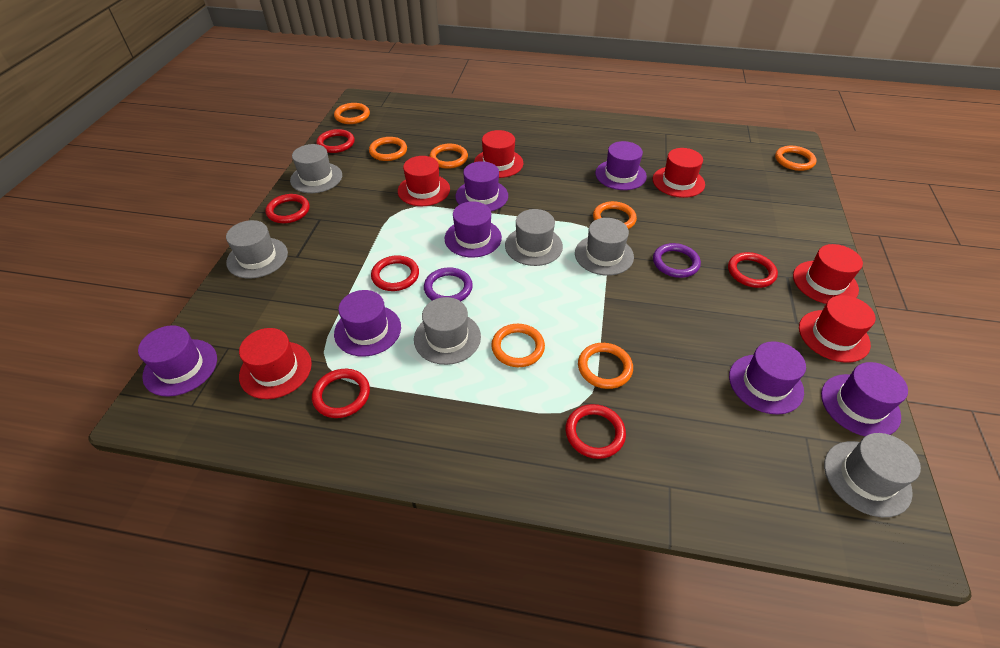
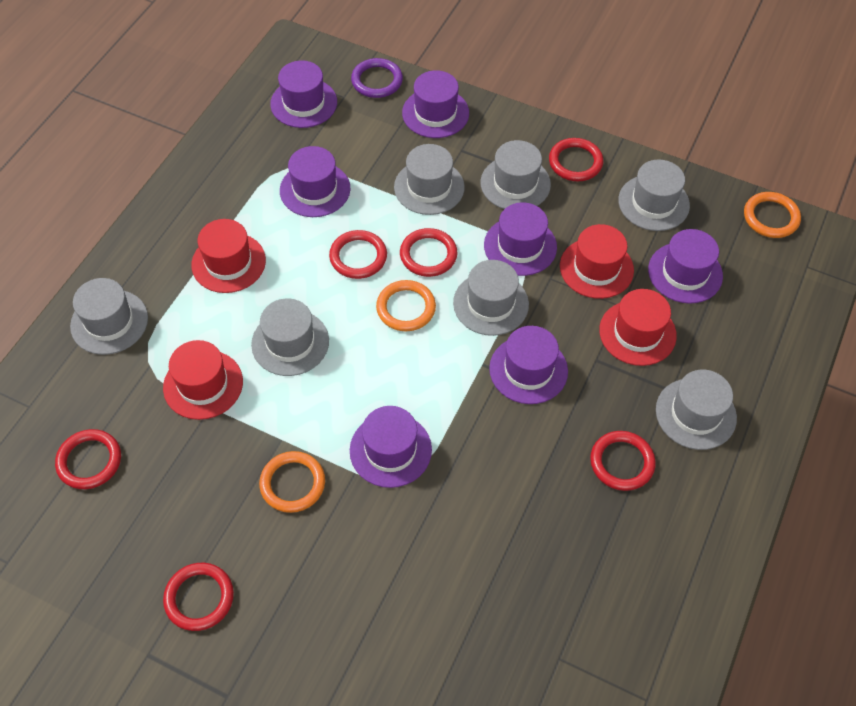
grey hat: [226,220,288,279] [290,144,342,193] [414,297,481,365] [505,209,563,266] [575,218,634,276] [824,433,921,517] = 6 -> [70,278,148,355] [251,299,329,376] [394,144,465,215] [453,260,529,336] [480,140,551,209] [618,159,690,231] [656,370,737,450] = 7
orange ring: [334,103,370,124] [369,137,407,161] [429,144,468,169] [491,324,545,367] [578,343,633,389] [593,201,637,229] [775,146,817,171] = 7 -> [259,451,325,513] [376,280,436,331] [744,192,801,238] = 3
purple ring: [424,267,473,301] [653,243,701,278] = 2 -> [351,58,403,98] = 1
red hat: [239,328,312,399] [398,156,450,206] [474,130,523,178] [653,148,705,198] [793,244,863,304] [799,295,875,362] = 6 -> [163,340,243,420] [191,219,266,293] [560,224,634,299] [599,289,677,366] = 4

